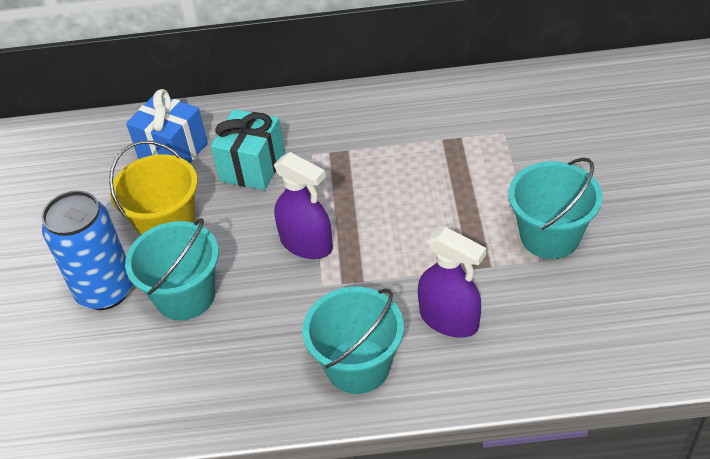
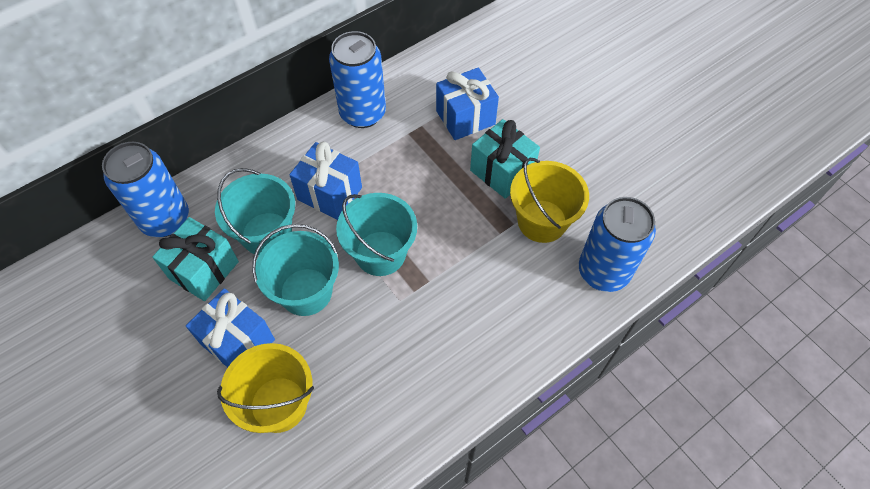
blue can: [42,191,133,310] = 1 -> [102,142,189,237] [329,31,386,128] [579,197,656,292] = 3
blue gift: [126,89,208,163] = 1 -> [186,288,275,368] [289,141,362,220] [436,68,499,140] = 3
purple spray bottle: [274,152,333,259] [418,227,487,338] = 2 -> none = 0
turquoise gift: [211,109,285,190] = 1 -> [152,217,239,301] [470,119,540,199] = 2
yellow bucket: [109,141,198,236] = 1 -> [217,343,314,433] [510,158,589,243] = 2

